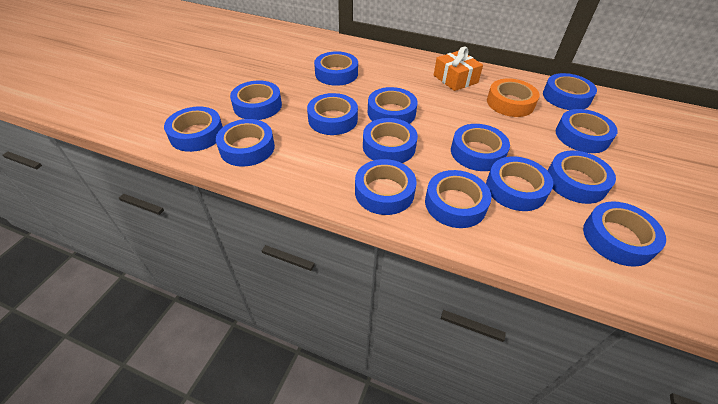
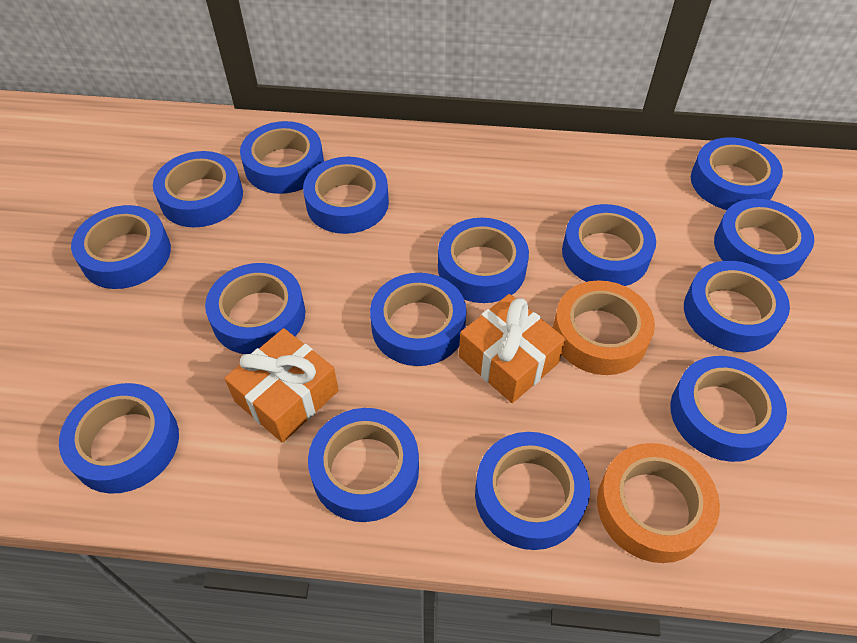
orange gift: [434,47,483,91] = 1 -> [224,328,339,443] [459,294,566,403] = 2
orange tape: [487,79,539,117] = 1 -> [553,280,655,375] [597,443,720,563] = 2

